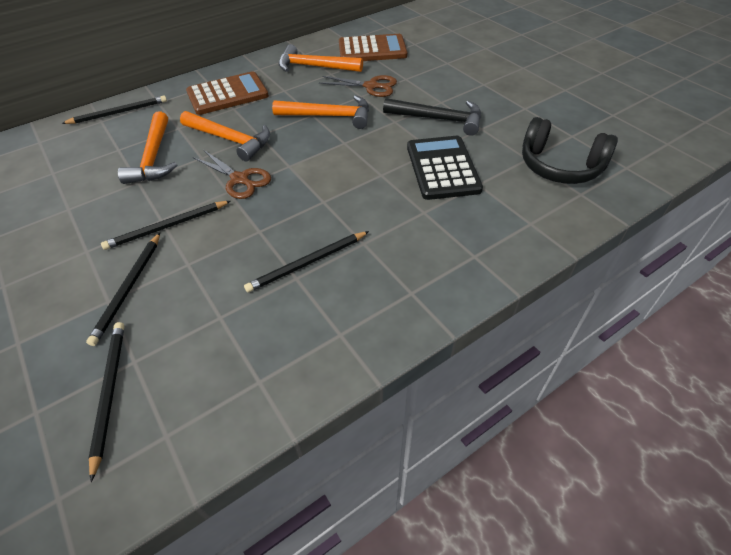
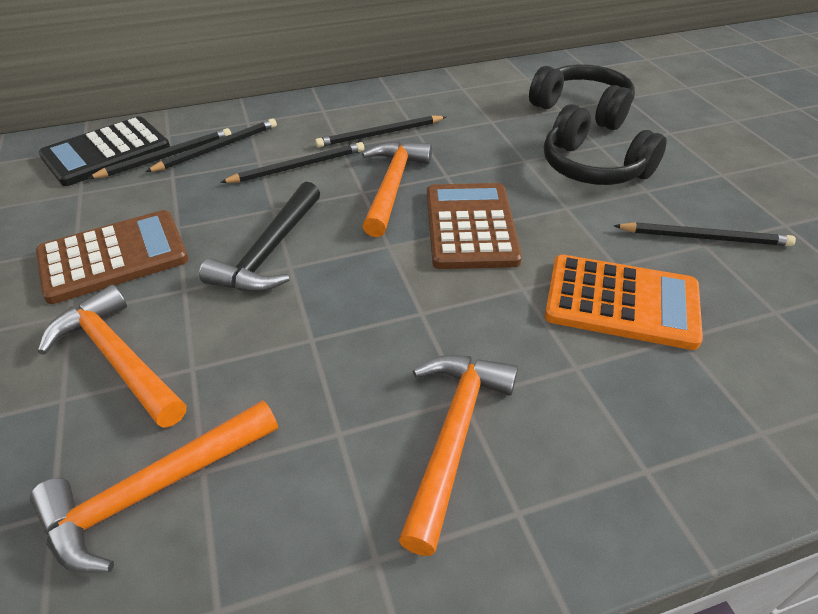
black headphones: [522,117,618,184] = 1 -> [529,64,635,130] [544,104,667,185] = 2
brown scissors: [193,150,271,199] [319,75,397,97] = 2 -> none = 0
orange calculator: none = 0 -> [545,255,703,350] = 1

